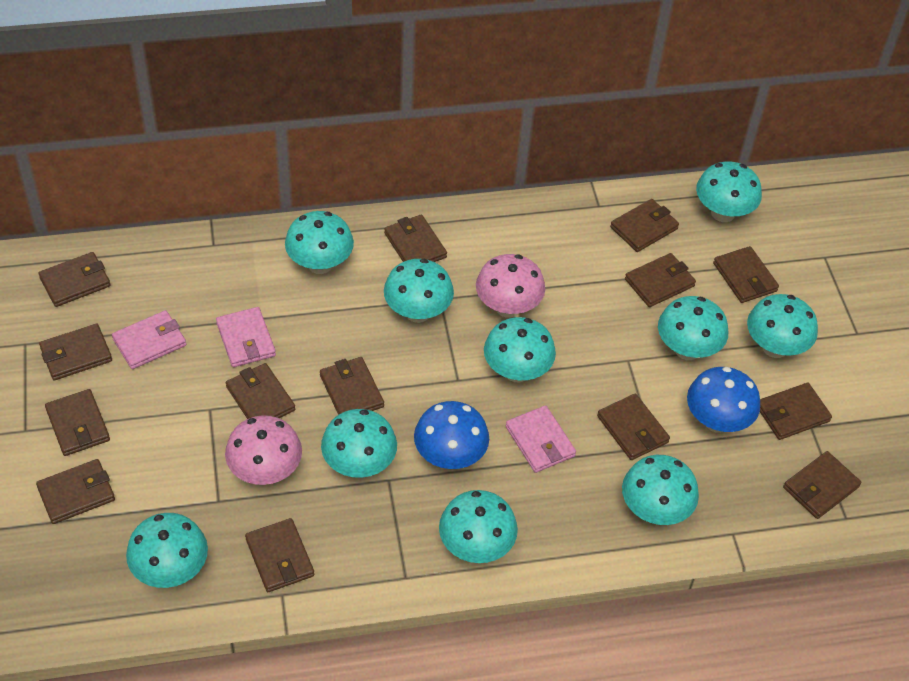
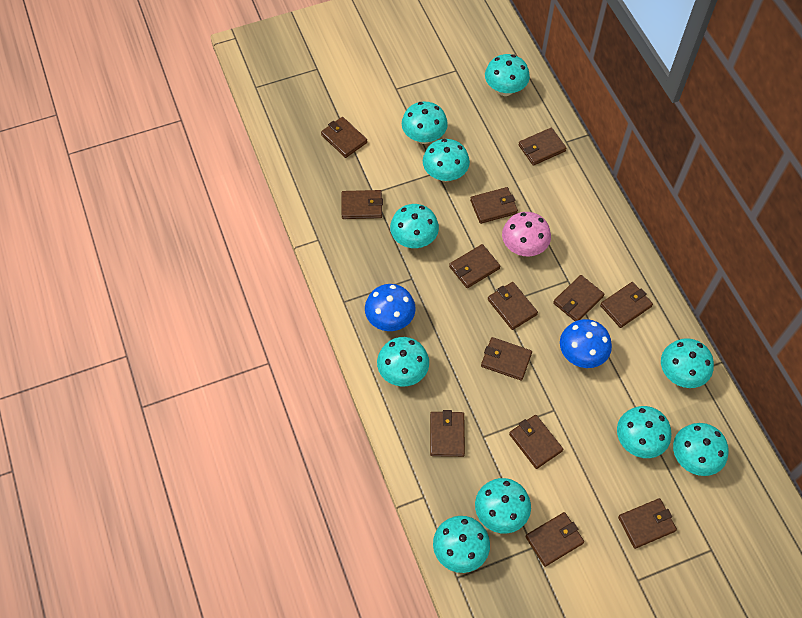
brown wallet: [36,459,115,524] [38,252,110,307] [39,324,112,380] [45,389,110,456] [226,363,295,419] [245,518,314,592] [320,357,384,415] [384,215,447,262] [597,394,670,460] [610,199,679,252] [625,253,696,307] [713,246,779,303] [760,383,832,440] [783,451,861,519] = 14 -> [321,117,367,158] [341,190,383,219] [430,410,465,457] [449,244,500,288] [470,187,518,224] [481,337,532,381] [488,282,538,330] [509,415,563,469] [519,128,567,166] [525,512,584,567] [553,275,604,321] [600,282,653,328] [618,498,677,549] = 13
pink mushroom: [225,415,302,485] [476,254,545,318] = 2 -> [502,212,551,257] = 1
pink wallet: [112,310,186,369] [216,307,276,367] [506,405,576,473] = 3 -> none = 0

